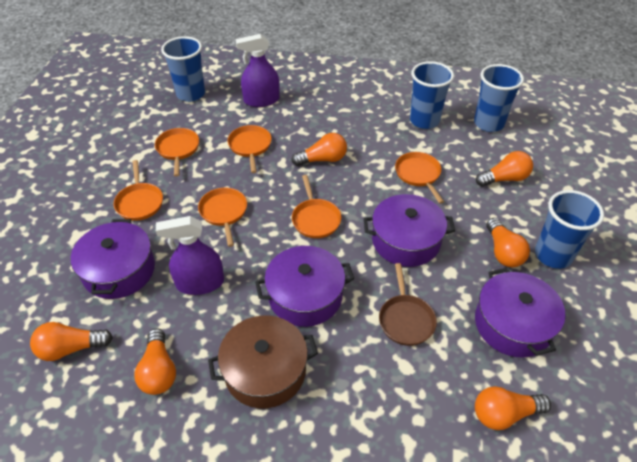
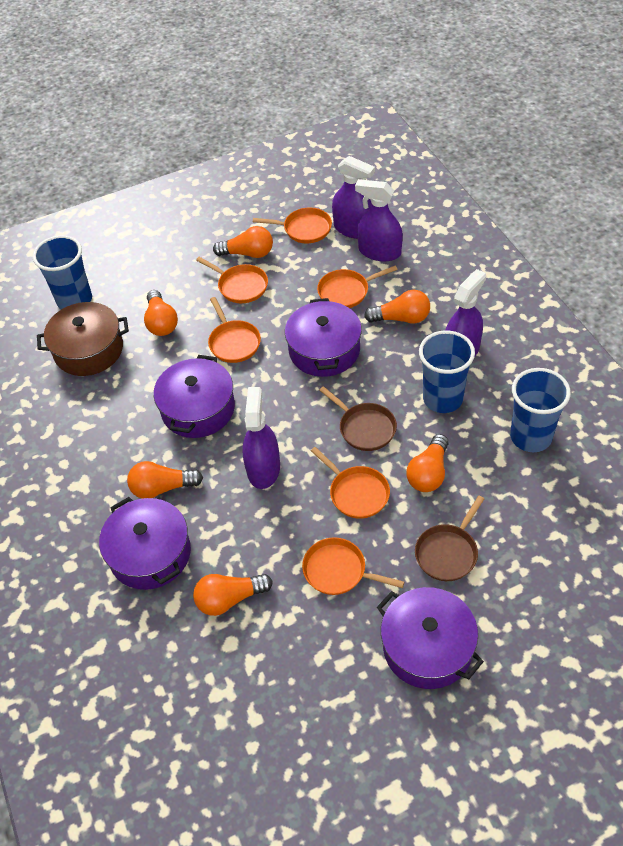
blue cup: [161,36,205,102] [410,61,454,129] [474,64,524,132] [535,190,604,269] = 4 -> [32,235,92,310] [419,330,475,413] [510,368,571,452] = 3
brown pan: [379,263,437,346] = 1 -> [319,386,397,451] [415,496,484,581] = 2
purple spray bottle: [156,216,224,295] [236,34,280,107] = 2 -> [243,387,280,489] [332,156,375,239] [355,179,403,262] [446,269,486,356] = 4

